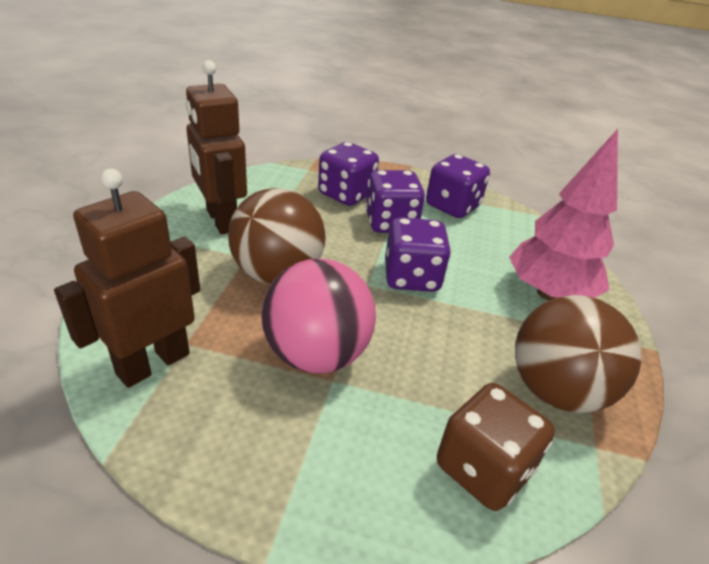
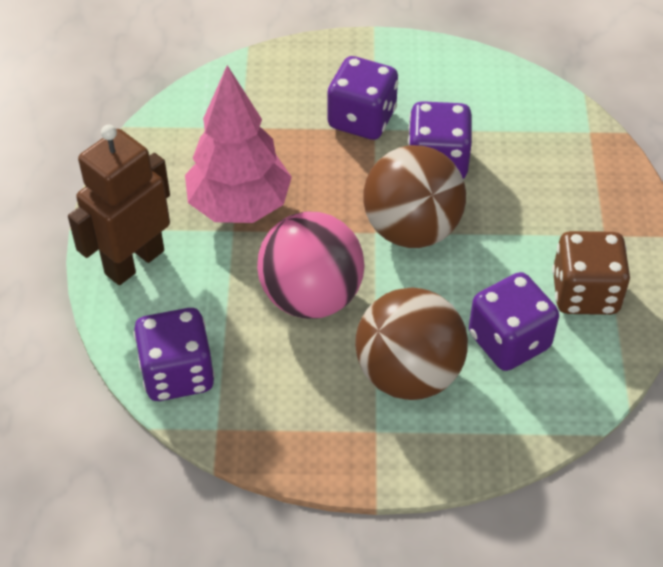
brown robot: [54,169,200,388] [186,60,247,235] = 2 -> [68,125,170,285] = 1

